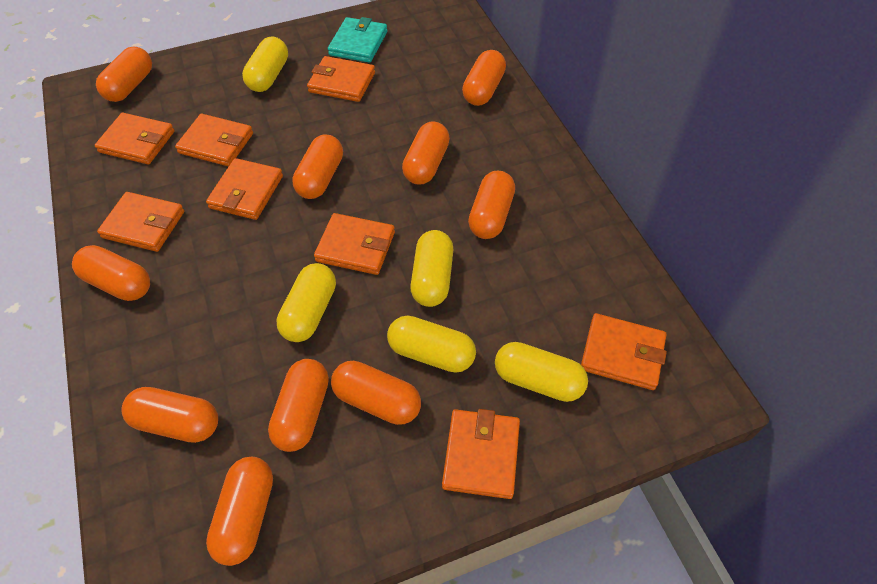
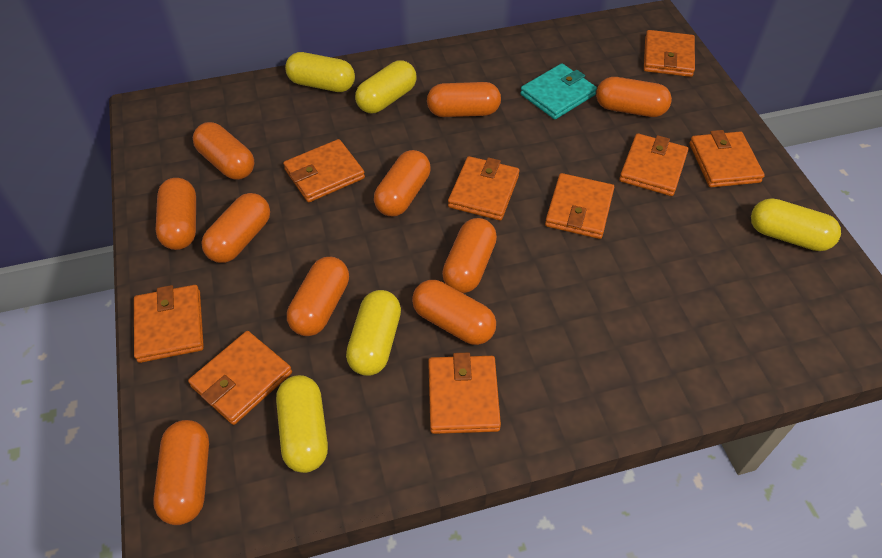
orange wallet: [95,113,175,164] [97,192,184,252] [175,114,253,166] [206,158,283,220] [307,56,375,102] [314,213,395,275] [442,409,520,499] [581,313,667,390] = 8 -> [134,285,204,363] [188,331,292,425] [283,139,365,202] [428,352,501,434] [448,156,520,221] [545,173,614,239] [619,133,689,196] [644,30,695,77] [689,130,765,187] = 9

